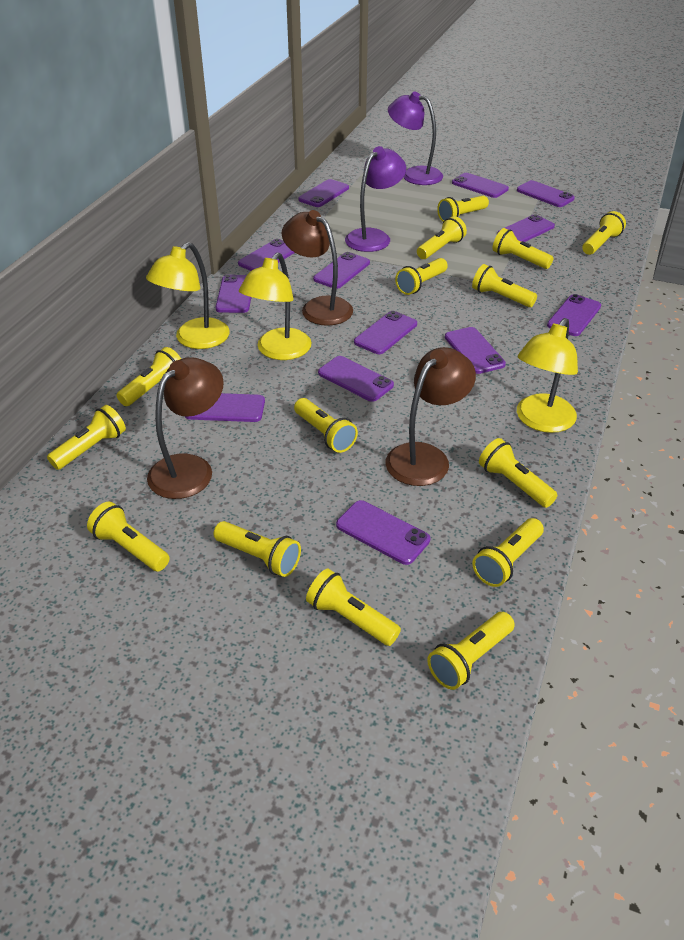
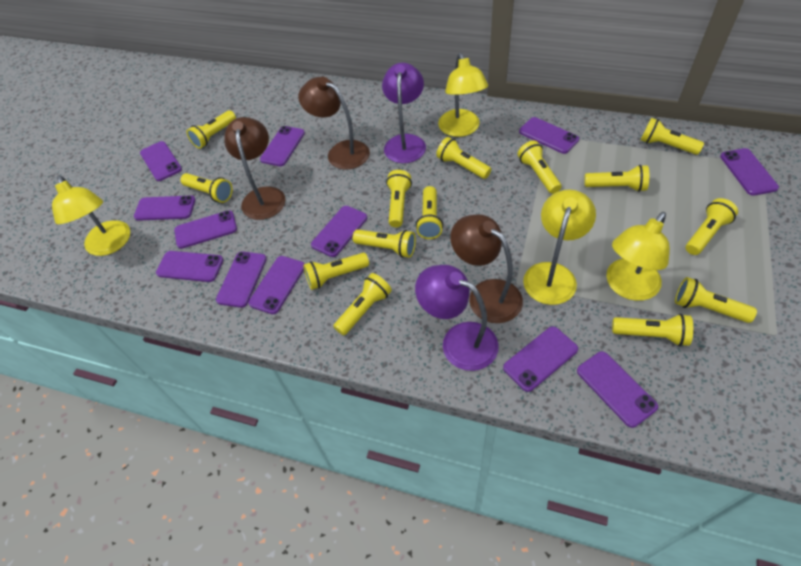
purple phone: [185,393,265,422] [216,275,251,313] [238,239,295,271] [298,179,349,207] [313,252,370,289] [318,356,394,402] [336,500,430,565] [354,311,417,354] [445,327,506,374] [452,173,509,198] [498,214,555,242] [517,180,575,207] [547,294,601,336] = 13 -> [134,196,196,221] [140,141,182,181] [156,251,223,282] [174,210,237,249] [216,251,267,308] [248,256,304,314] [260,126,305,166] [311,206,367,257] [503,326,578,392] [519,117,579,154] [577,351,658,428] [720,148,779,196] = 12
yellow flashlight: [47,405,126,470] [87,502,170,571] [117,347,181,406] [214,521,301,577] [294,398,358,453] [306,569,401,646] [395,258,448,295] [417,216,467,259] [427,612,515,690] [437,196,489,222] [472,264,537,307] [472,518,544,587] [479,438,557,508] [492,228,553,269] [582,211,626,255] = 15 -> [180,173,233,203] [187,110,236,149] [303,253,369,290] [333,273,392,335] [353,229,416,258] [386,170,412,227] [416,186,443,239] [436,137,491,179] [517,141,561,194] [584,165,649,192] [612,314,693,346] [641,118,704,155] [675,277,757,323] [686,198,738,255] = 14
yellow lamp: [146,242,230,349] [239,252,311,360] [517,318,578,433] = 3 -> [52,175,130,256] [438,53,488,137] [523,189,596,305] [606,212,670,301] = 4

